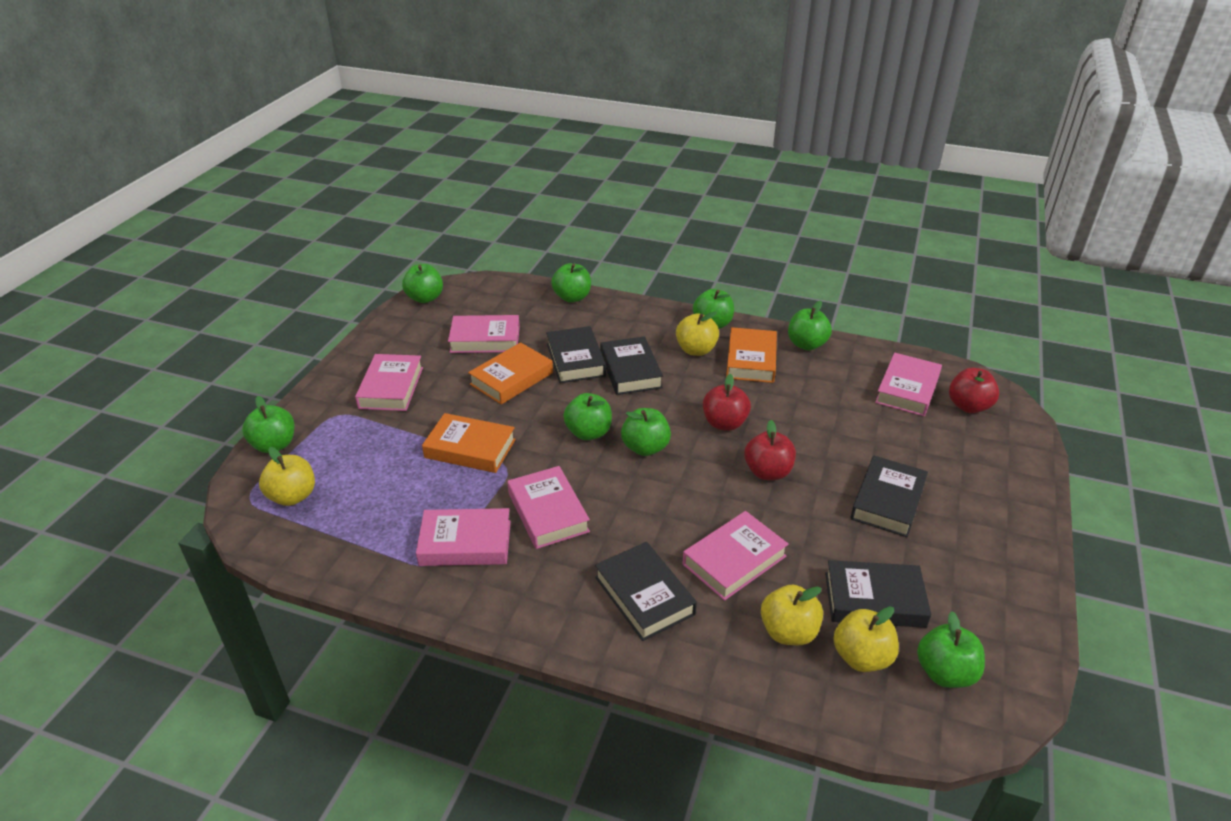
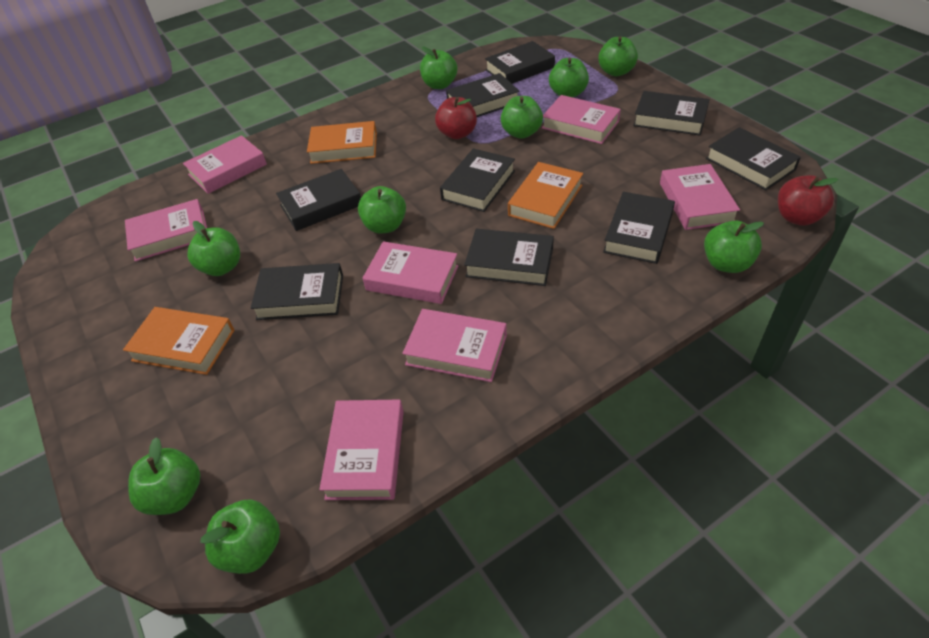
black book: [546,326,606,383] [595,542,697,641] [600,336,663,395] [825,560,931,628] [850,456,928,537] = 5 -> [251,263,343,320] [276,169,361,231] [440,148,515,212] [446,73,520,117] [464,229,554,286] [485,41,555,84] [603,192,675,264] [633,91,710,136] [706,127,801,190] = 9
green apple: [242,396,294,453] [402,264,443,303] [551,263,591,302] [563,393,612,440] [621,408,671,456] [693,289,734,329] [788,301,832,350] [917,611,985,688] = 8 -> [128,437,200,515] [188,221,240,276] [200,499,280,574] [358,186,406,233] [420,47,457,89] [501,96,543,139] [549,58,589,97] [598,36,638,76] [704,221,764,273] = 9
pink book: [355,354,423,411] [416,508,511,566] [448,315,520,353] [507,466,590,549] [683,511,789,601] [875,353,942,416] = 6 -> [125,199,207,262] [183,135,267,194] [319,399,404,500] [363,241,459,304] [402,309,507,382] [542,95,621,144] [660,164,740,230] = 7
red apple: [703,374,751,431] [744,420,796,480] [949,368,999,413] = 3 -> [435,97,477,139] [778,175,838,226] = 2
yellow apple: [259,447,315,506] [676,311,719,356] [761,585,823,645] [833,606,899,672] = 4 -> none = 0

